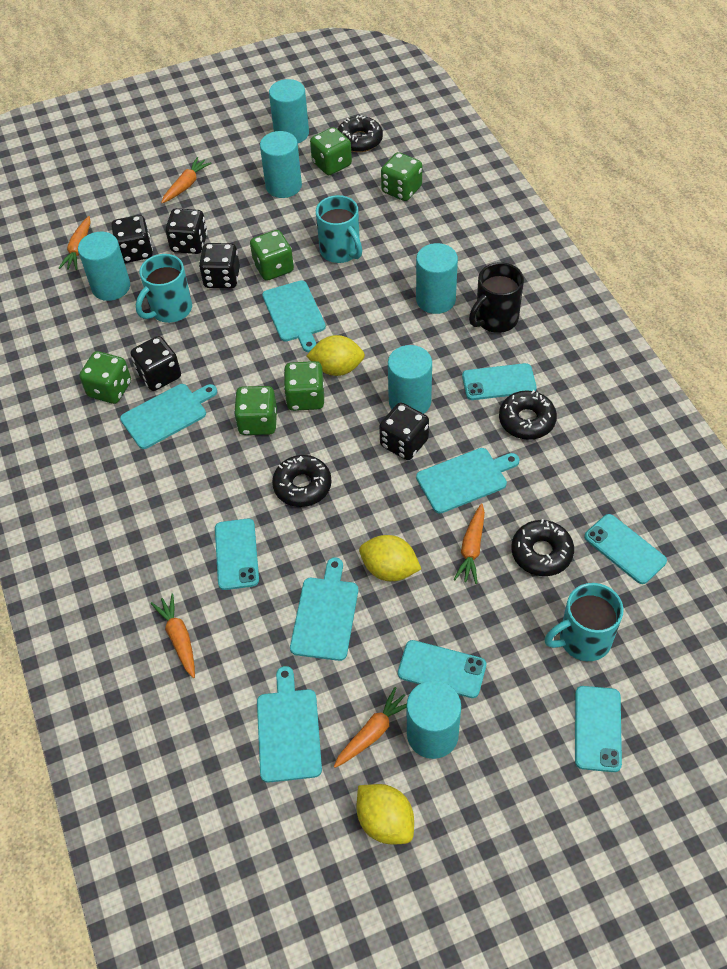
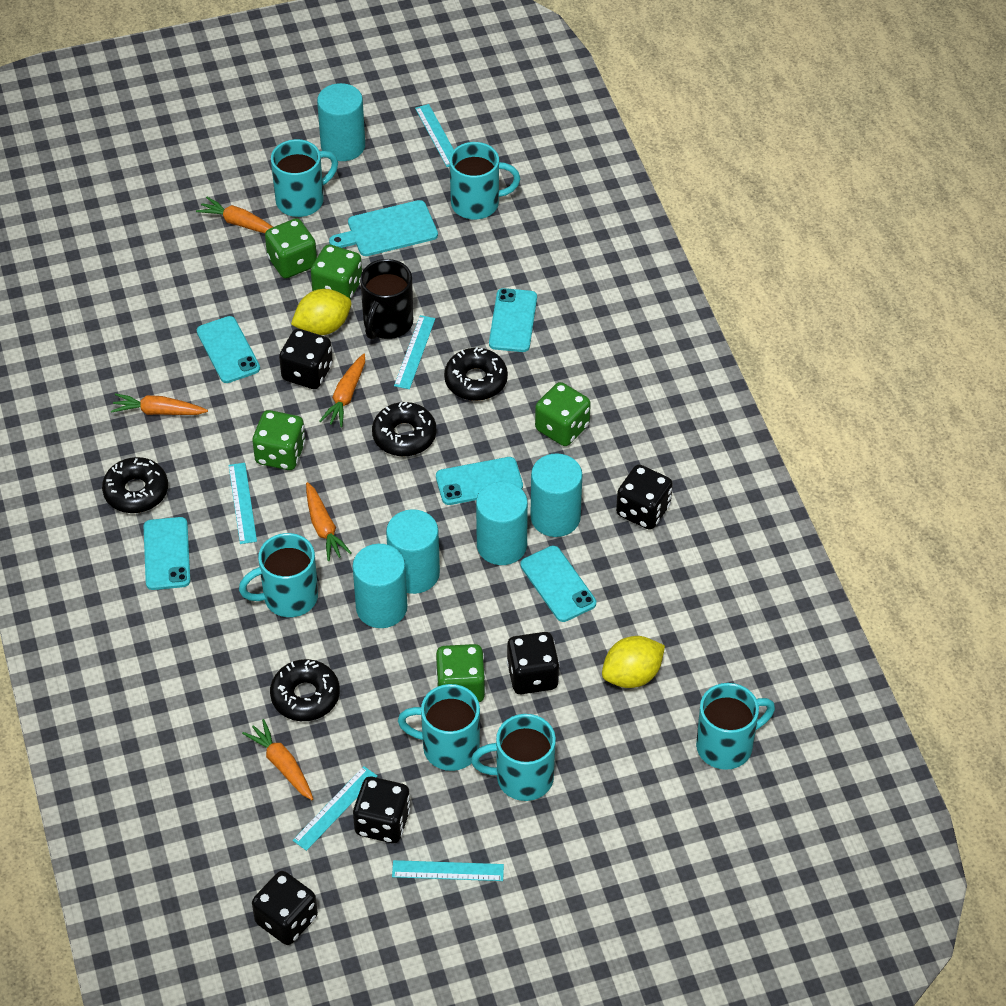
green dice: [79,351,131,404] [234,386,277,435] [250,230,294,281] [284,361,324,411] [310,127,352,175] [381,152,422,201] = 6 -> [253,410,305,470] [265,218,317,278] [311,244,362,300] [436,644,486,702] [535,382,591,446] = 5
turquoise cutting board: [120,384,217,449] [257,666,322,783] [262,280,326,352] [290,557,358,661] [416,448,520,514] = 5 -> [329,200,438,256] = 1
turquoise cylinder: [78,232,130,301] [260,131,302,198] [269,79,309,143] [388,345,432,414] [407,680,461,759] [416,243,458,314] = 6 -> [317,83,365,161] [353,544,407,628] [386,509,440,594] [476,482,528,565] [531,454,582,537] = 5
turquoise mug: [136,254,192,323] [316,195,362,263] [545,583,623,661] = 3 -> [239,533,318,617] [271,139,338,217] [398,684,480,771] [449,142,520,219] [471,714,556,801] [696,683,775,770] = 6
turquoise ruler: none = 0 -> [229,463,257,544] [293,766,377,851] [392,860,504,881] [394,315,435,389] [415,104,454,167] = 5
yellow lemon: [307,335,365,376] [357,784,414,844] [359,535,421,581] = 3 -> [291,289,351,335] [602,636,665,688] = 2

